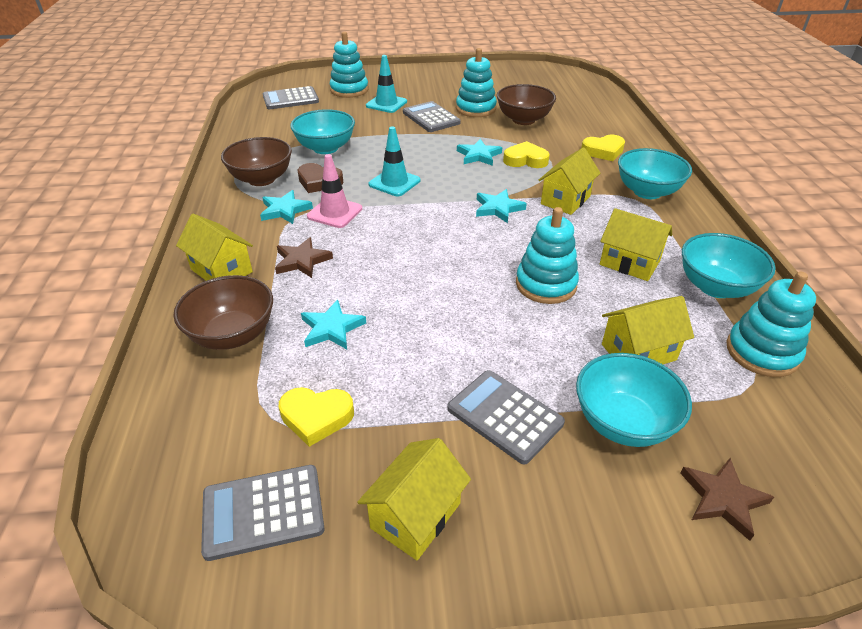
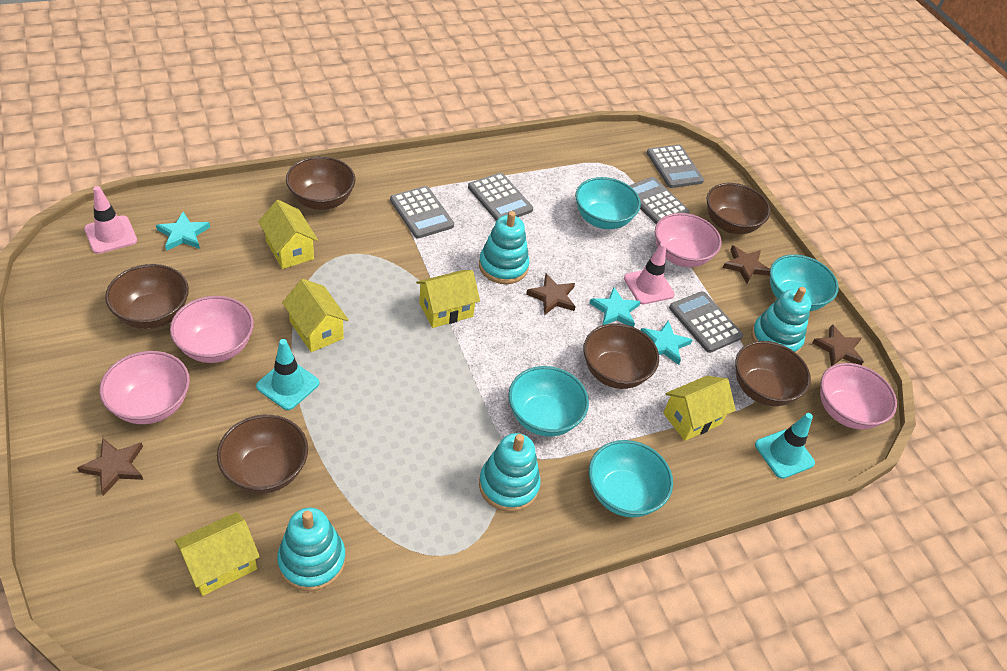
brown bowl: [173,275,273,350] [221,137,292,186] [497,84,556,125] = 3 -> [105,264,189,329] [217,415,308,493] [286,156,355,210] [583,323,659,389] [707,183,771,234] [735,341,811,406] = 6
brown heart: [298,163,343,193] = 1 -> none = 0
brown star: [275,237,333,278] [680,458,774,541] = 2 -> [77,438,143,496] [526,274,576,315] [723,245,770,283] [812,324,864,366] = 4
grey calculator: [201,465,325,561] [263,86,319,109] [403,101,461,132] [447,370,565,465] = 4 -> [390,186,454,239] [468,173,533,221] [629,177,690,224] [647,145,704,188] [669,291,743,353] = 5
pink bowl: none = 0 -> [99,351,190,424] [170,296,254,363] [655,213,721,267] [820,363,897,430] = 4
pink traffic cone: [307,154,362,228] = 1 -> [84,186,137,254] [624,242,675,304] = 2
turquoise star: [260,190,313,224] [301,300,366,349] [457,139,502,166] [476,189,527,223] = 4 -> [156,212,210,251] [589,287,641,327] [640,320,693,365] = 3
yellow heart: [279,387,354,447] [503,141,550,168] [581,135,625,161] = 3 -> none = 0

